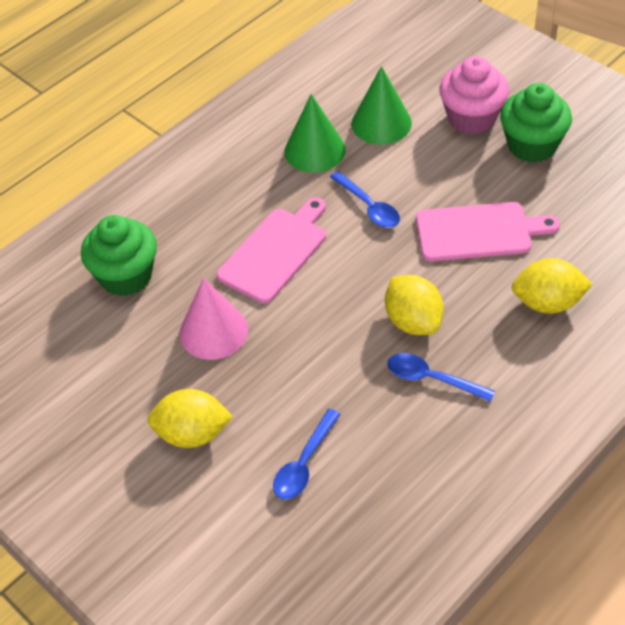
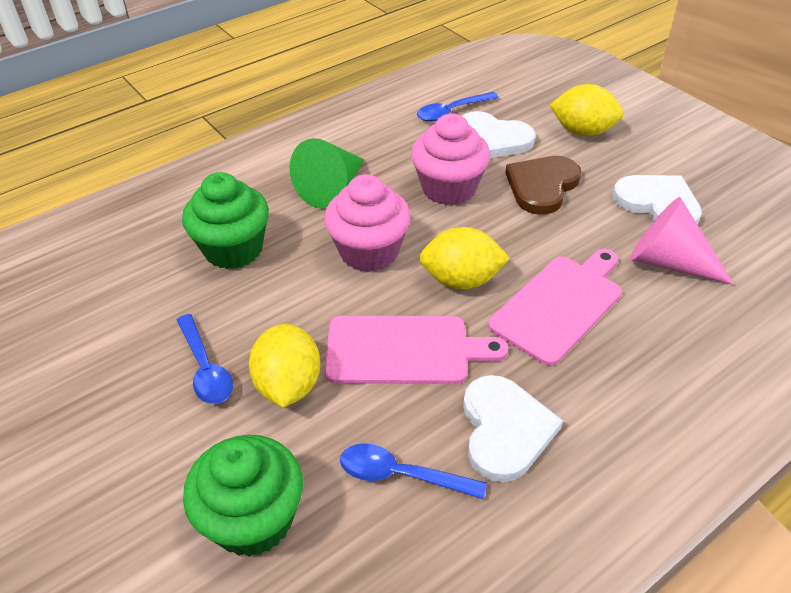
brown heart: none = 0 -> [506,156,582,214] = 1
green cone: [285,94,345,173] [352,66,412,145] = 2 -> [290,138,364,209] = 1
pink cupcake: [439,56,509,135] = 1 -> [324,174,411,272] [411,113,490,205] = 2
white heart: none = 0 -> [462,111,535,158] [463,375,563,482] [613,175,702,224] = 3

